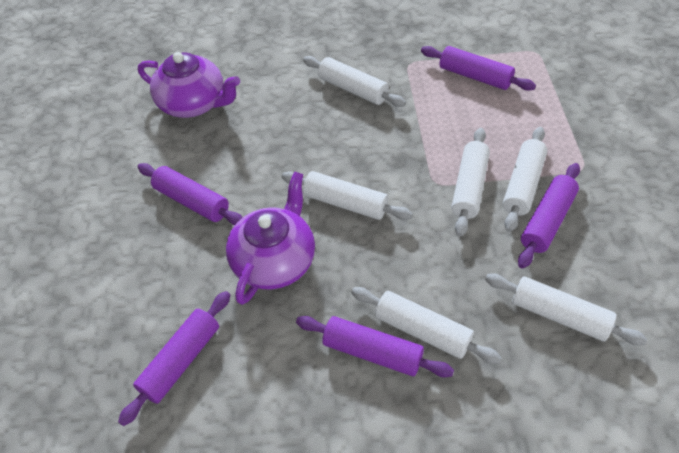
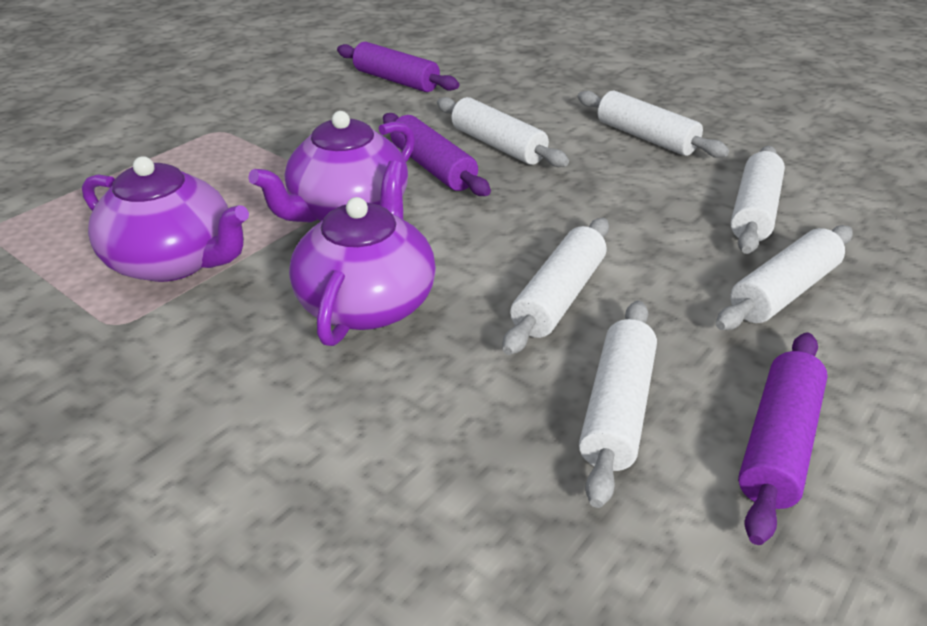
purple rolling pin: [118,291,230,426] [137,163,243,225] [296,316,454,377] [421,46,536,91] [518,163,580,269] = 5 -> [337,42,459,92] [383,113,491,196] [738,332,828,545] = 3
purple teapot: [138,52,240,118] [226,172,315,305] = 2 -> [82,156,249,282] [248,111,415,222] [289,160,436,346] = 3

